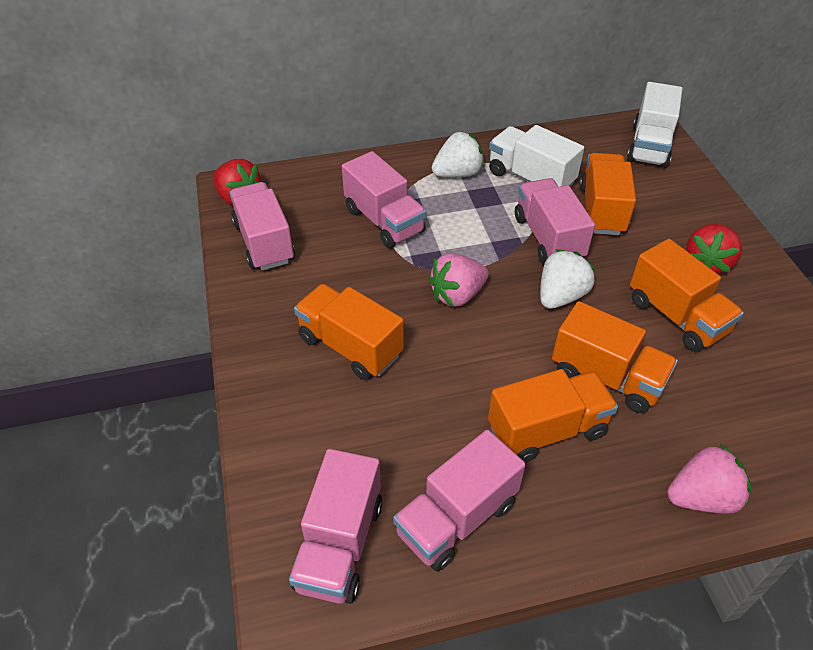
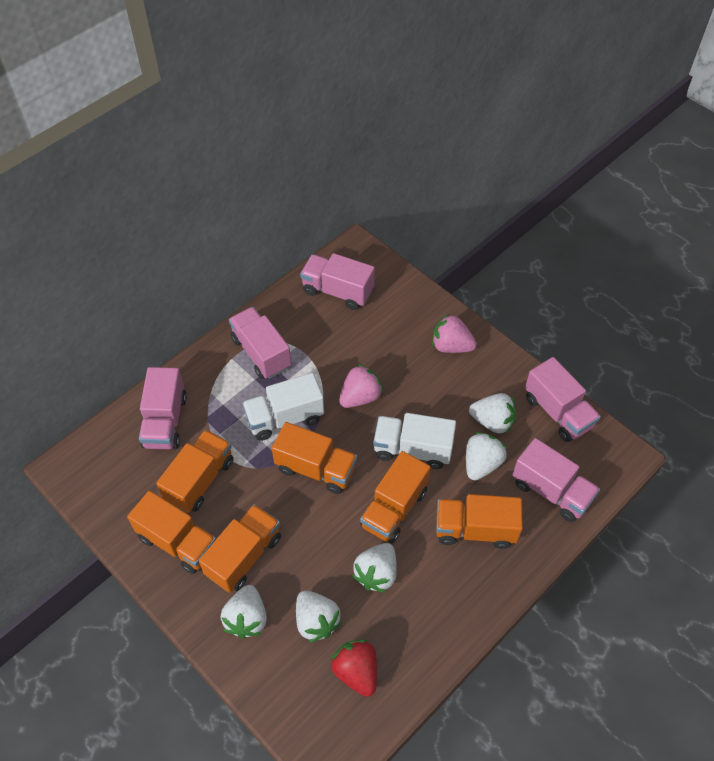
orange truck: [294,284,404,380] [488,369,618,463] [552,301,678,413] [579,153,636,235] [630,239,744,352] = 5 -> [127,491,216,574] [156,430,234,513] [199,504,281,593] [272,422,357,494] [360,451,431,543] [436,494,523,549] = 6
red strawberry: [213,159,261,205] [686,224,742,274] = 2 -> [330,639,377,697] = 1
white strawberry: [432,131,484,177] [540,249,596,309] = 2 -> [221,585,267,639] [296,590,342,643] [352,543,397,593] [466,432,507,480] [469,393,516,434] = 5

